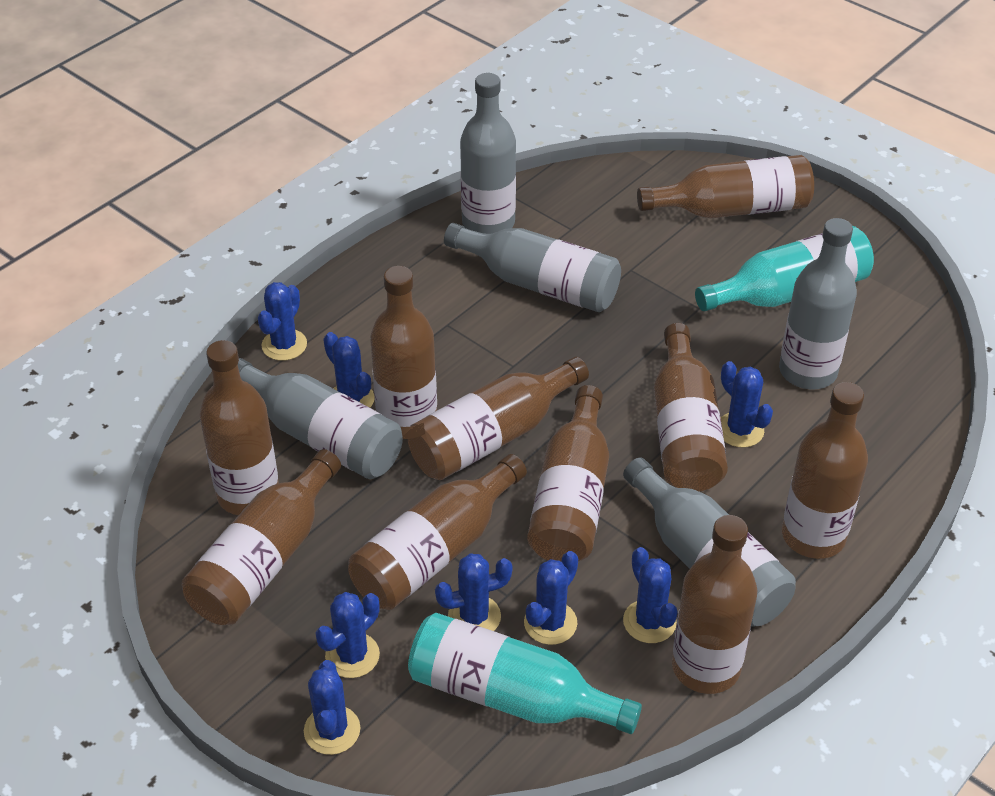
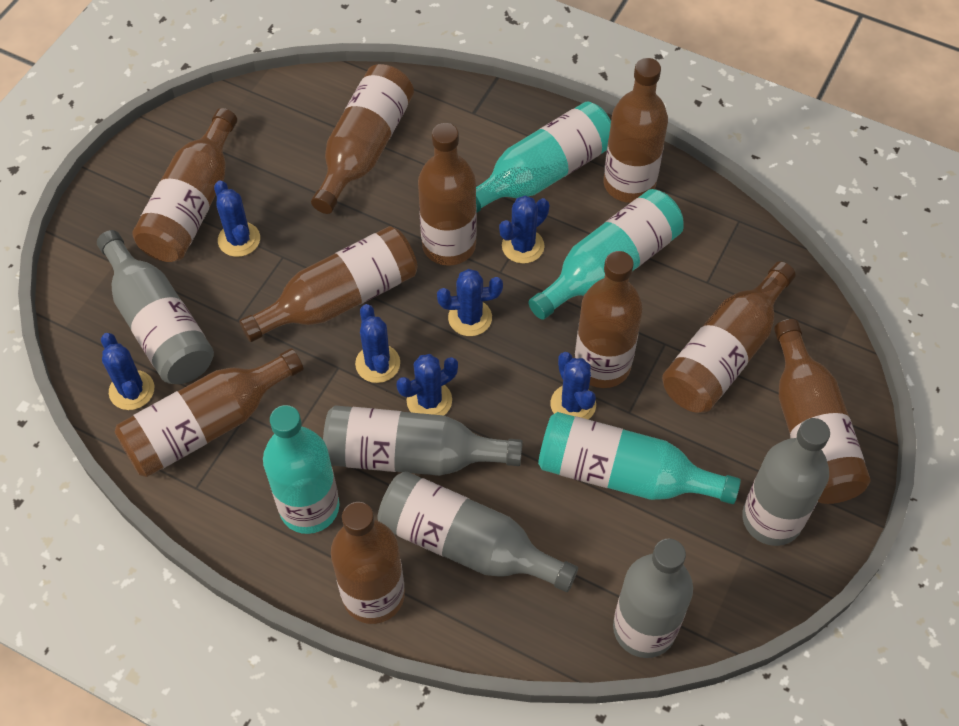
blue cactus: [258,282,307,361] [304,660,360,755] [315,592,380,678] [323,332,375,408] [435,553,512,631] [524,551,578,645] [623,547,678,643] [721,361,773,448] = 8 -> [101,333,154,410] [214,180,260,257] [355,304,400,383] [397,354,458,416] [437,269,503,336] [499,195,549,264] [551,352,596,420] = 7
turquoise bottle: [408,613,642,734] [695,226,874,311] = 2 -> [263,405,339,534] [476,102,611,212] [528,189,684,320] [538,412,741,504] = 4

